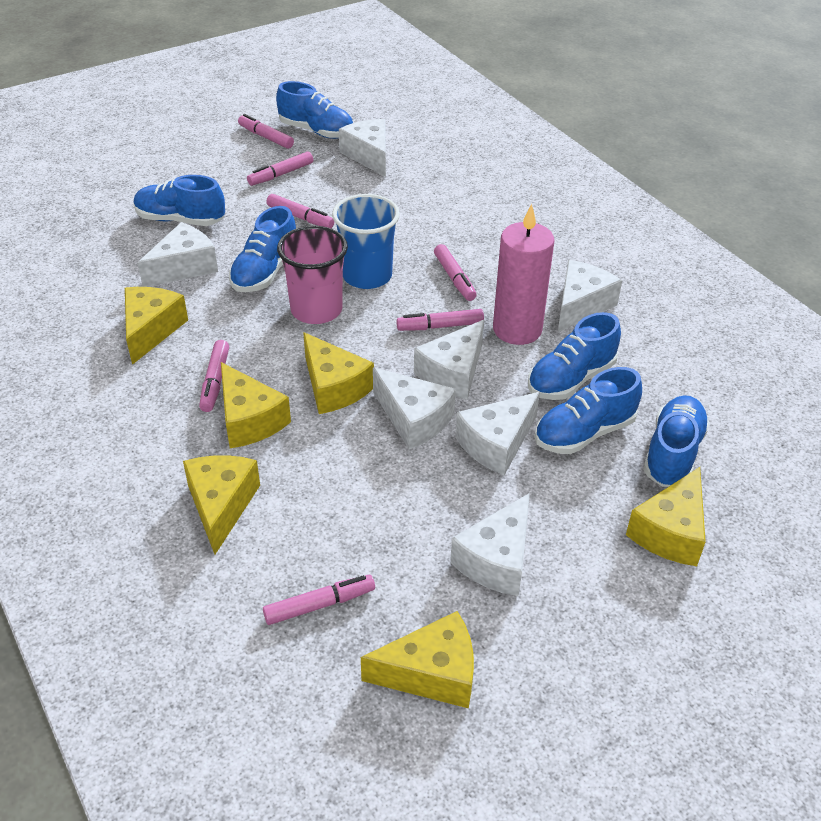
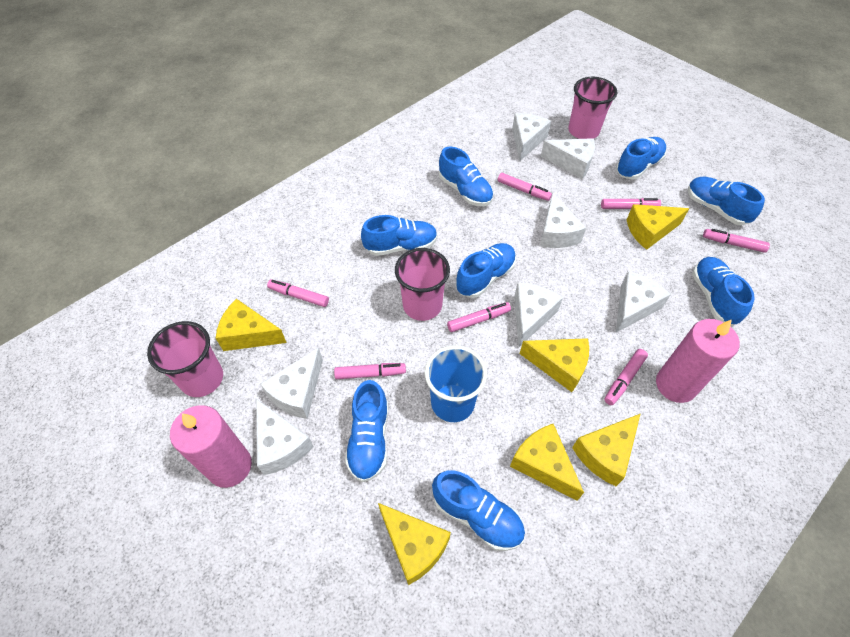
blue shoe: [134,175,225,226] [229,206,296,292] [276,81,353,139] [528,312,621,400] [535,367,642,454] [643,395,710,487] = 6 -> [345,380,388,482] [361,215,438,256] [432,470,525,551] [439,147,494,206] [456,243,516,298] [616,137,667,180] [688,177,765,225] [692,257,755,325] = 8
pink candle: [493,204,554,345] = 1 -> [170,405,252,488] [656,319,740,403] = 2
pink cup: [277,226,348,324] = 1 -> [147,321,223,397] [395,248,450,321] [568,77,617,139] = 3

